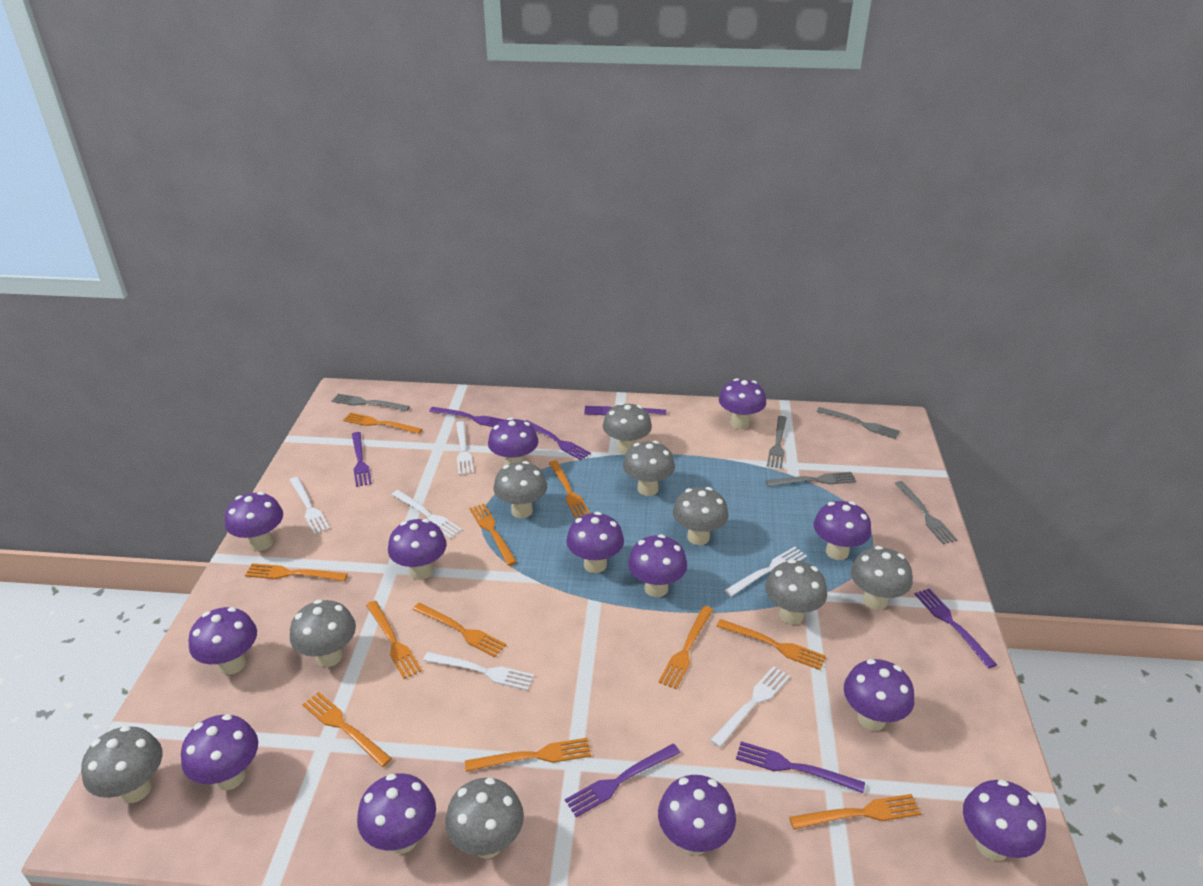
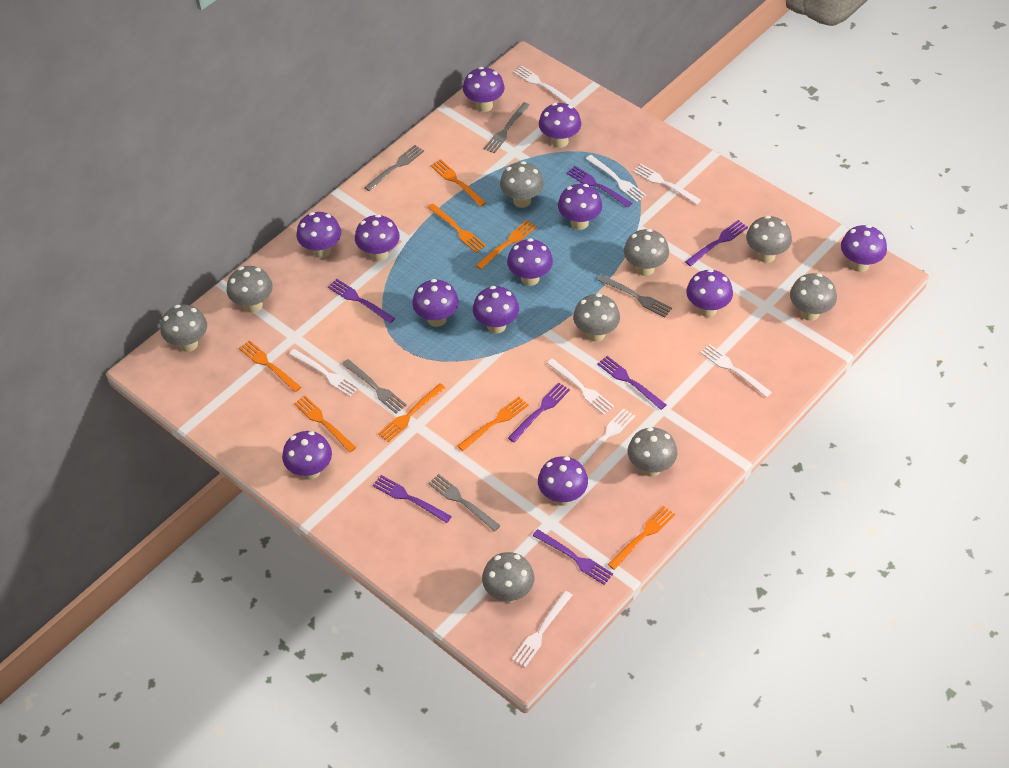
orange fork: [245,563,348,581] [302,692,392,767] [343,413,422,434] [366,601,422,679] [413,603,506,657] [465,738,591,772] [469,504,517,566] [549,461,590,519] [658,606,713,690] [716,619,826,670] [789,794,921,829] = 11 -> [239,340,301,392] [294,396,356,453] [378,383,445,442] [427,204,486,253] [431,159,486,207] [457,397,529,451] [476,220,537,270] [607,506,675,570] = 8
purple mushroom: [181,714,258,790] [188,607,257,675] [225,492,283,551] [357,773,436,854] [388,519,447,580] [488,418,538,465] [566,512,624,573] [628,534,687,597] [658,775,736,855] [719,378,766,429] [814,501,871,560] [844,659,914,731] [963,779,1046,861] = 13 -> [282,431,332,480] [296,212,341,258] [355,214,400,261] [412,279,459,327] [463,67,505,112] [473,286,519,334] [507,238,553,286] [538,456,588,506] [539,103,581,148] [558,184,602,230] [686,269,733,317] [841,225,887,272] = 12
white fork: [290,477,330,534] [391,490,462,538] [423,652,534,691] [456,421,474,475] [710,666,790,748] [724,547,807,597] = 6 -> [289,349,359,396] [512,591,573,667] [513,66,573,105] [547,359,614,415] [577,408,635,466] [586,155,646,202] [633,164,701,205] [700,344,772,397] = 8

